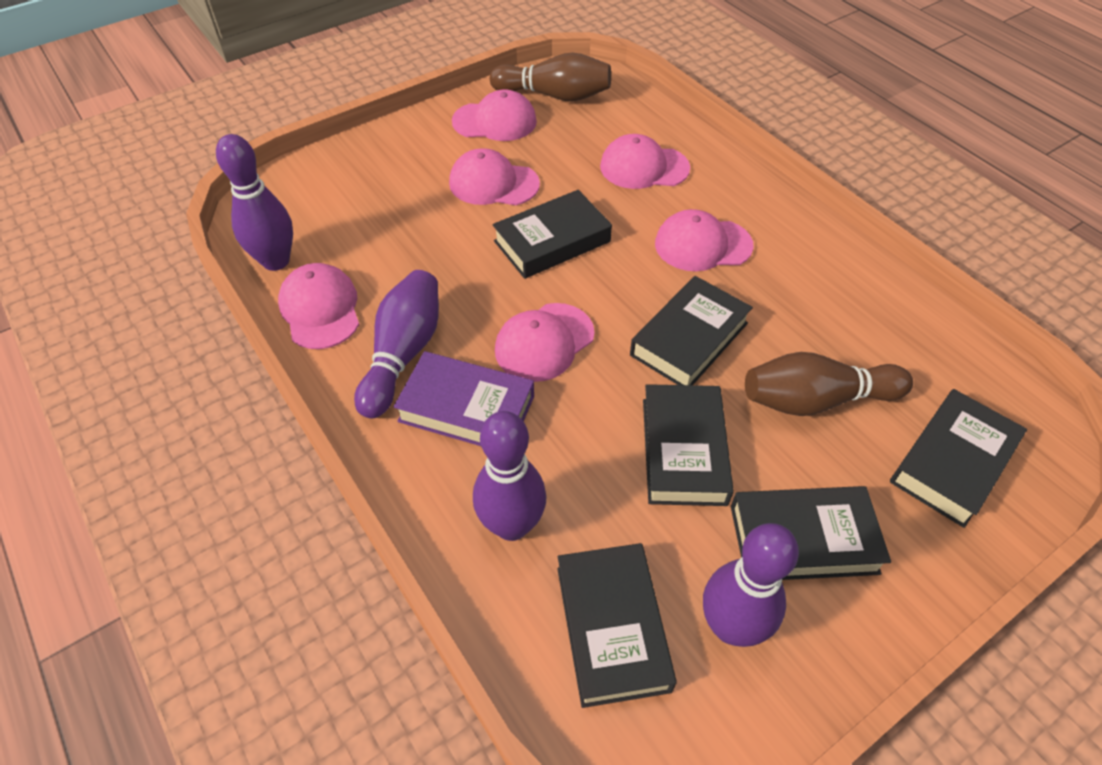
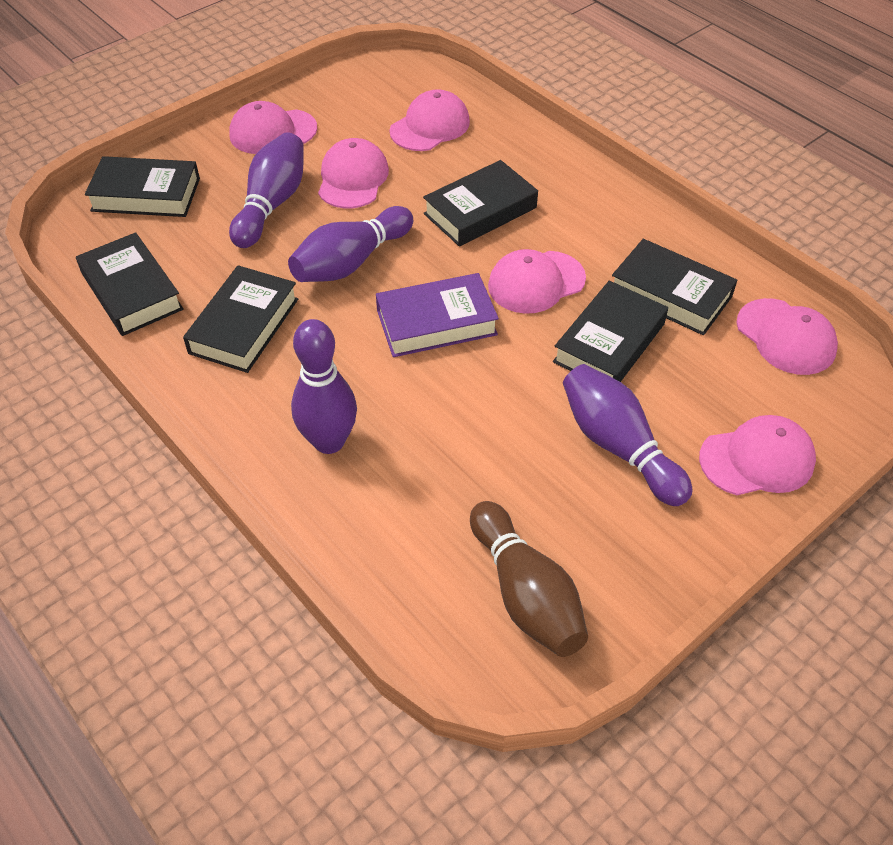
brown bowling pin: [490,52,611,102] [745,352,913,416] = 2 -> [470,501,588,657] = 1

